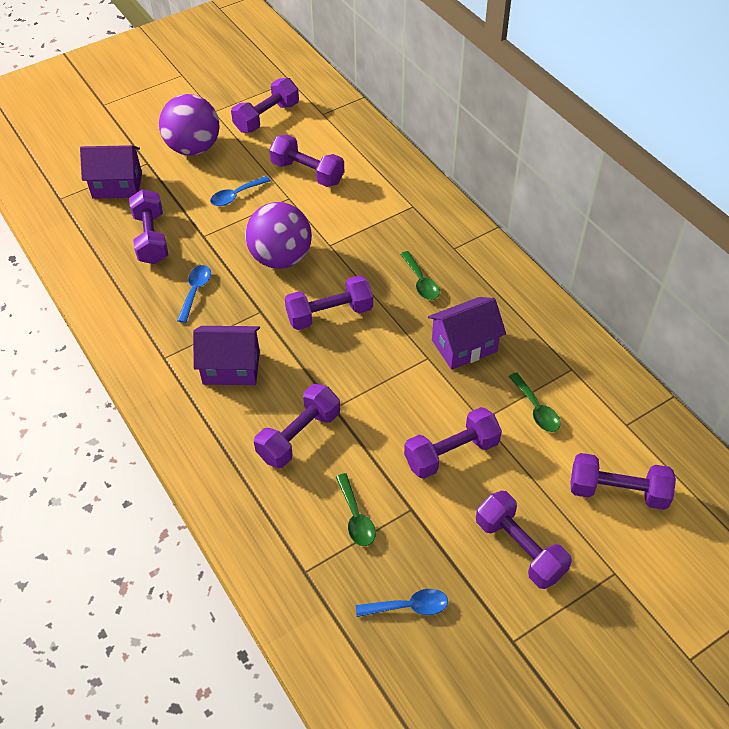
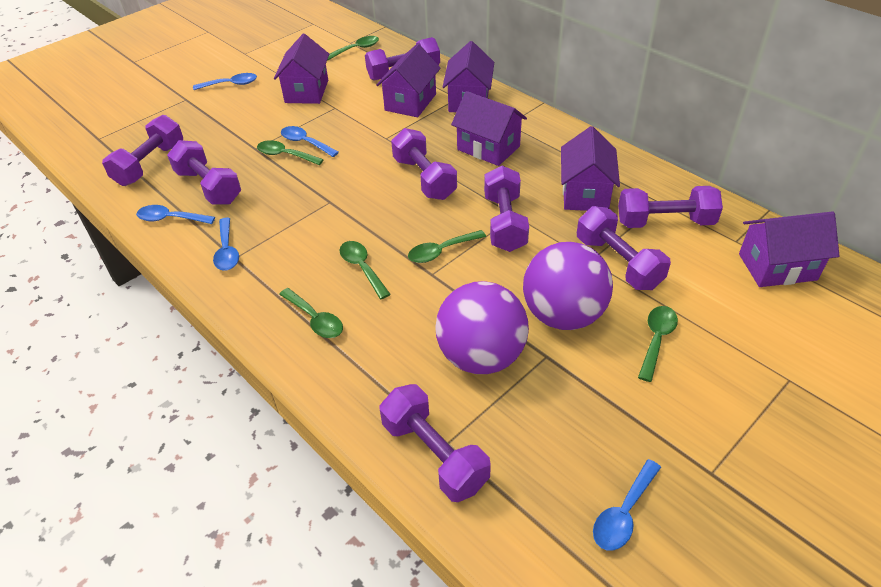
blue spoon: [177,265,211,323] [210,176,271,206] [356,589,448,617] = 3 -> [136,205,215,224] [193,73,257,90] [213,218,239,270] [281,126,339,157] [593,459,661,551] = 5
green spoon: [336,473,376,546] [400,251,440,300] [508,372,561,432] = 3 -> [257,140,324,165] [279,288,343,338] [327,36,379,60] [340,241,391,299] [408,230,486,263] [638,306,678,382] = 6
purple house: [80,145,142,199] [193,326,260,385] [428,297,506,370] = 3 -> [274,34,329,104] [376,44,441,117] [443,41,494,112] [451,91,527,166] [561,126,620,211] [739,211,840,287] = 6

